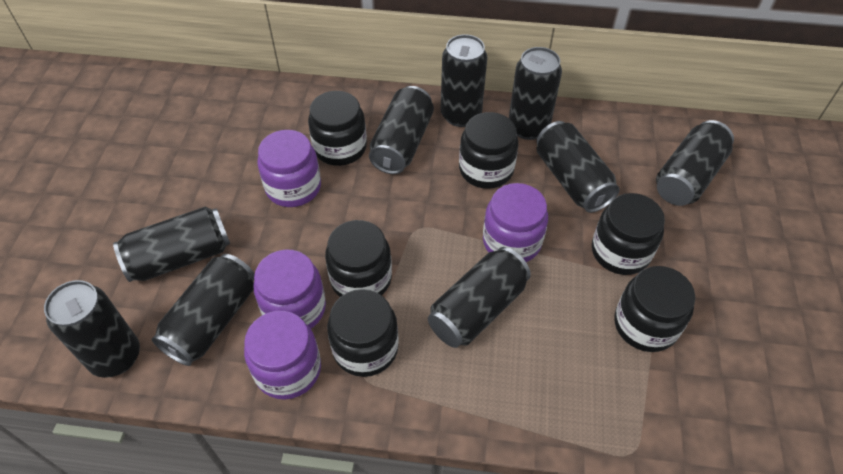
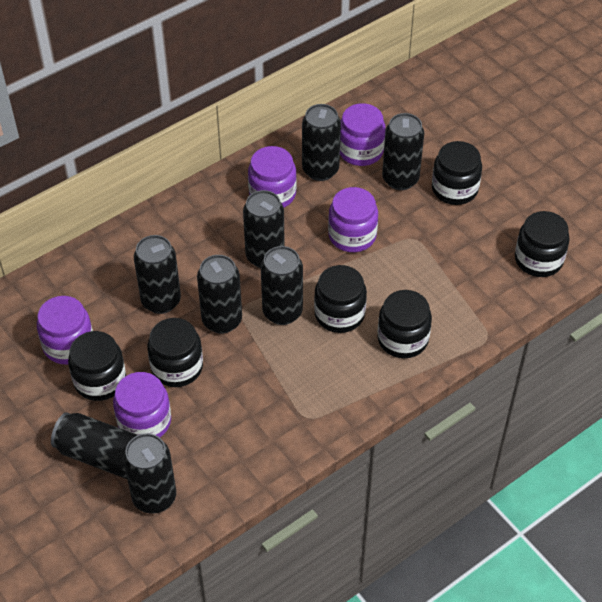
black can: [44,280,140,378] [113,206,230,282] [152,254,255,366] [369,86,434,174] [428,247,531,348] [441,34,487,127] [509,47,562,140] [537,121,620,213] [656,120,734,206] = 9 -> [51,412,137,479] [123,433,176,514] [134,235,181,314] [197,255,242,334] [243,190,285,268] [261,246,303,325] [302,104,341,181] [382,113,424,190] = 8
purple jar: [244,311,321,400] [254,250,326,329] [257,130,321,207] [483,183,548,262] = 4 -> [37,296,93,365] [113,372,171,437] [248,146,297,208] [328,187,378,252] [340,103,386,166] = 5

